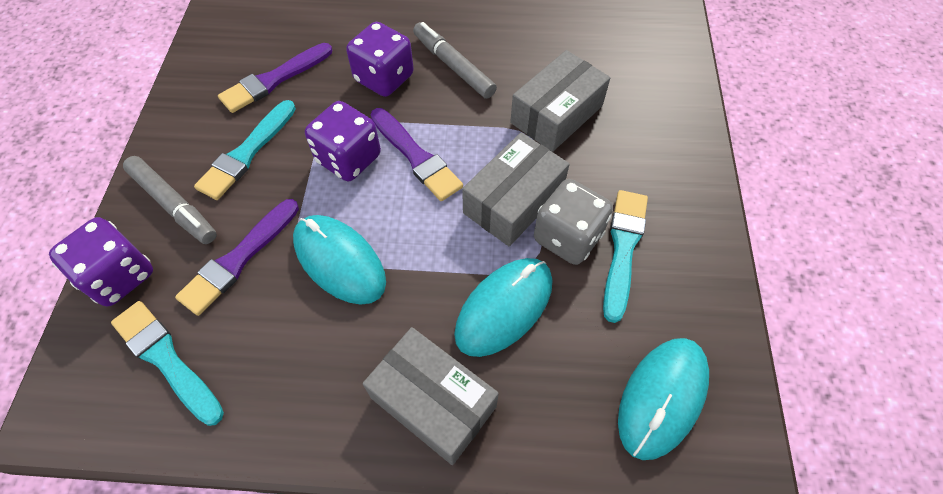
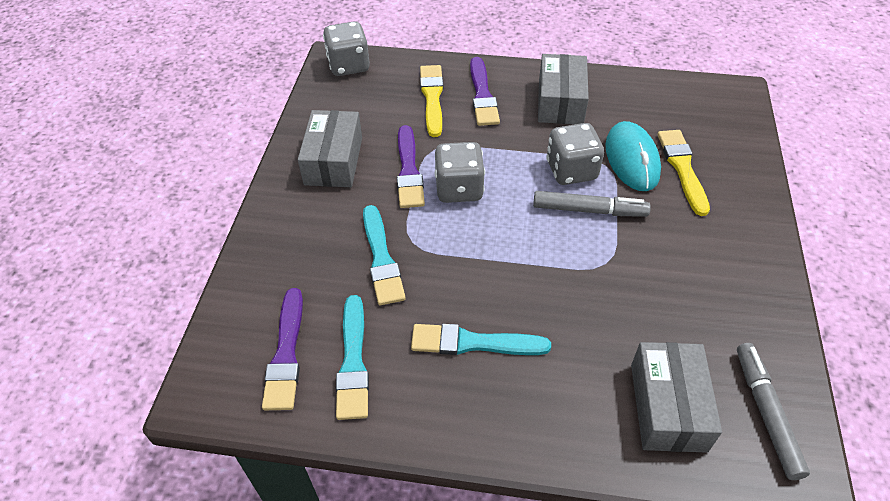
grey dice: [534,179,613,265] = 1 -> [323,21,370,76] [435,142,485,203] [546,123,604,185] = 3
purple dice: [49,217,153,306] [305,101,381,181] [346,22,414,97] = 3 -> none = 0
turquoise mouse: [293,215,386,305] [454,258,552,357] [618,338,709,460] = 3 -> [606,121,661,191] = 1
yellow brush: none = 0 -> [420,65,444,137] [657,130,710,216] = 2

